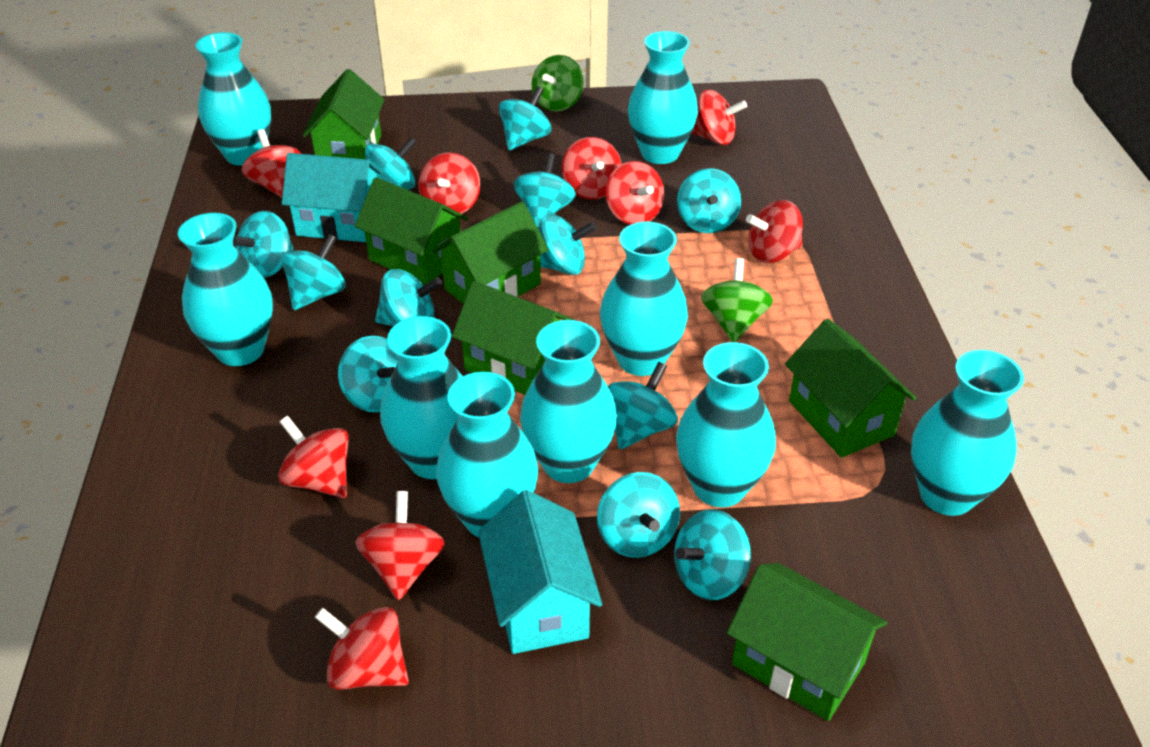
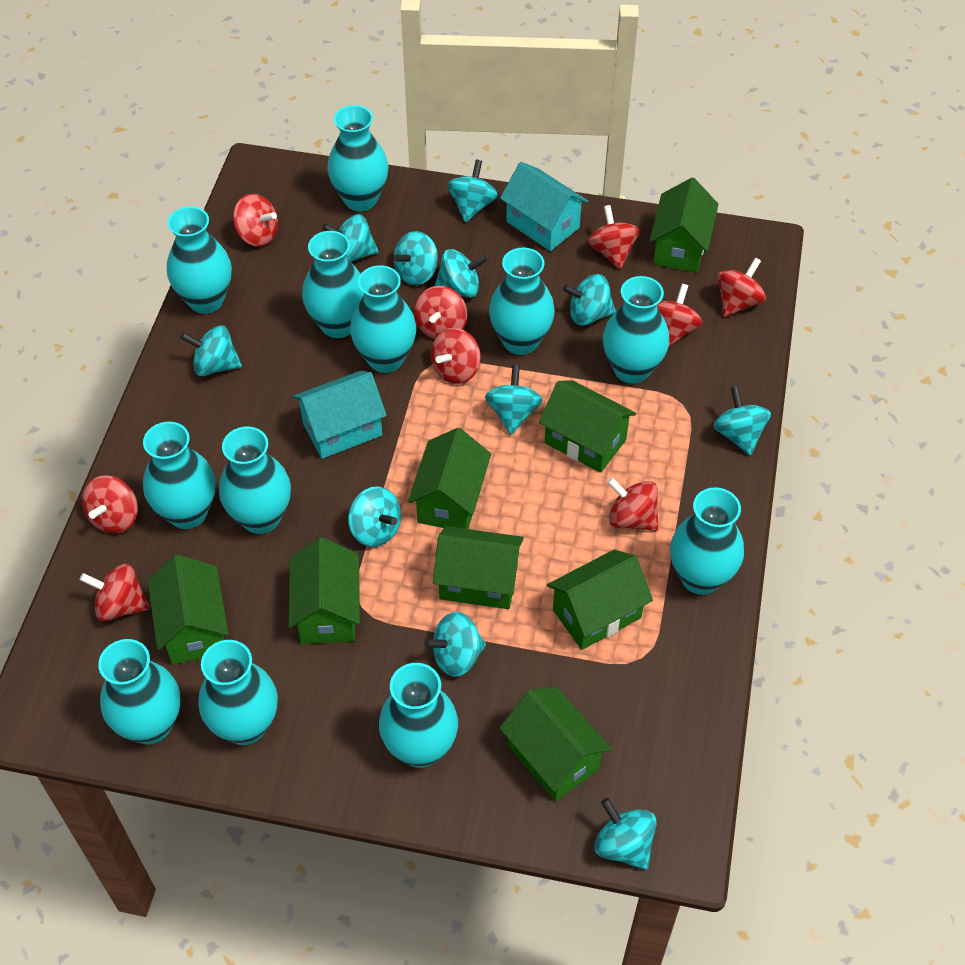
green house: [303,69,384,159] [355,177,468,285] [432,201,549,304] [452,281,574,395] [727,563,887,721] [785,319,917,458] = 6 -> [148,555,229,665] [289,537,360,644] [408,428,491,529] [433,526,524,609] [499,687,611,802] [539,381,636,473] [547,550,653,650] [649,178,718,273] = 8
green spinning top: [532,55,584,112] [701,258,773,342] = 2 -> none = 0
turquoise spinning top: [233,211,293,278] [281,234,346,310] [338,336,399,412] [365,137,417,190] [375,269,443,326] [499,86,552,150] [513,153,576,227] [538,214,596,275] [597,472,680,558] [608,362,678,449] [674,509,751,600] [677,168,741,233] = 12 -> [181,325,242,376] [322,214,379,262] [348,486,401,547] [393,231,438,285] [424,612,486,677] [435,249,488,298] [447,160,498,222] [485,365,543,435] [563,274,616,326] [595,798,657,870] [713,386,771,455] = 11
turquoise vase: [178,213,273,366] [195,32,271,166] [380,316,463,479] [436,372,538,537] [520,320,617,483] [600,222,688,376] [628,31,698,164] [676,342,776,507] [911,350,1024,516] = 9 -> [98,639,180,745] [143,422,215,529] [167,206,232,314] [199,640,278,745] [219,427,291,534] [302,231,364,338] [327,105,389,211] [350,265,416,373] [379,663,458,768] [489,247,555,355] [603,276,669,384] [670,487,744,595] = 12

